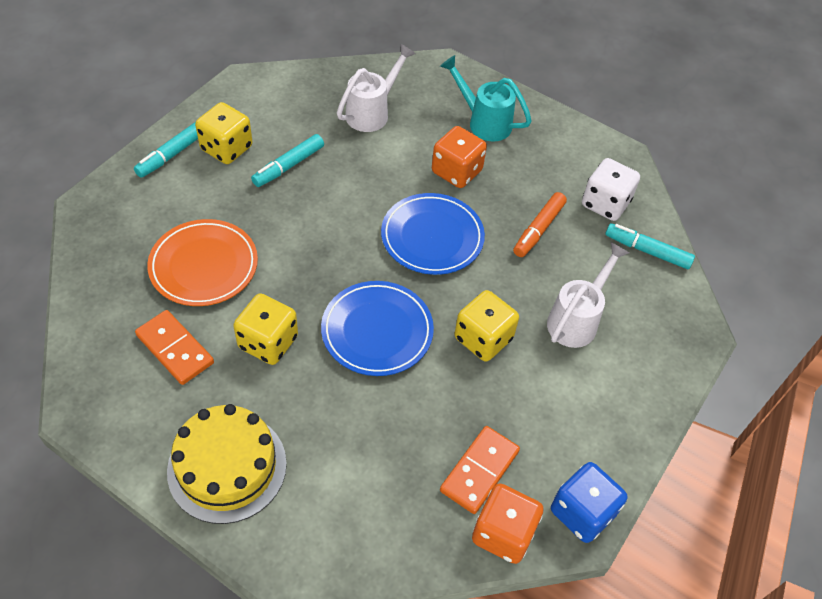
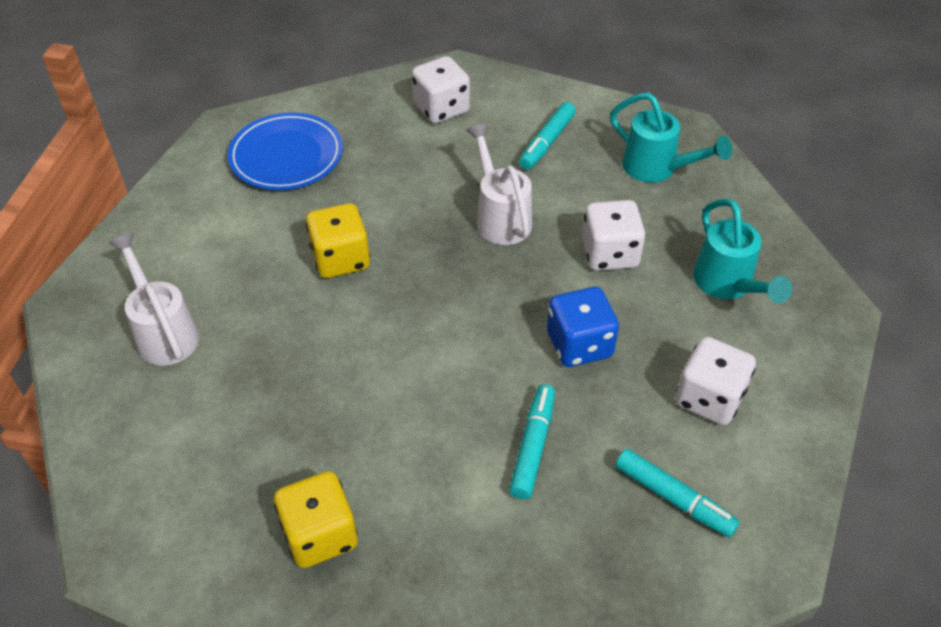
blue plate: [321,281,434,376] [381,193,485,275] = 2 -> [227,112,343,190] = 1
orange dice: [432,126,487,188] [472,484,544,564] = 2 -> none = 0
orange domino: [135,310,214,385] [440,426,520,514] = 2 -> none = 0
orange marker: [513,192,567,257] = 1 -> none = 0
orange plate: [147,219,258,306] = 1 -> none = 0
turquoise watering can: [440,55,532,141] = 1 -> [610,92,732,183] [693,199,792,303] = 2
white dice: [582,158,640,221] = 1 -> [412,56,470,124] [582,200,646,271] [675,337,756,425] = 3
yellow cake: [167,404,287,524] = 1 -> none = 0
yellow dice: [195,102,253,164] [233,293,298,365] [455,290,519,362] = 3 -> [274,471,358,568] [306,203,370,278] = 2

